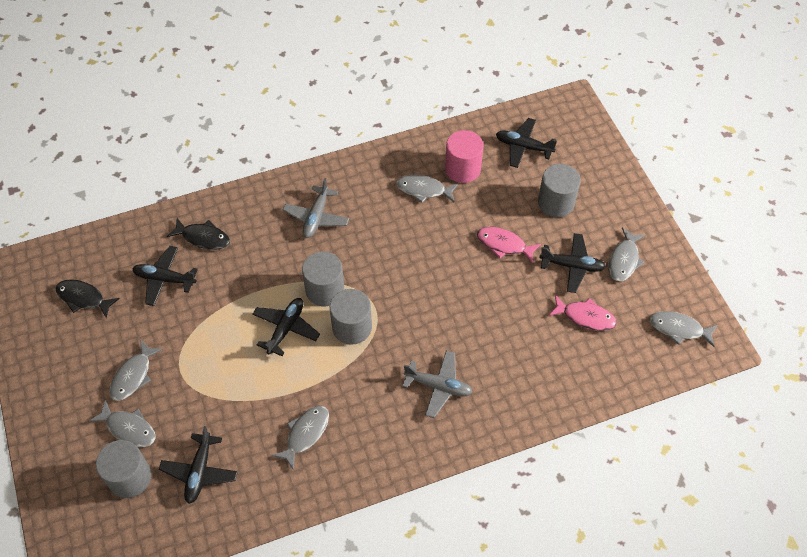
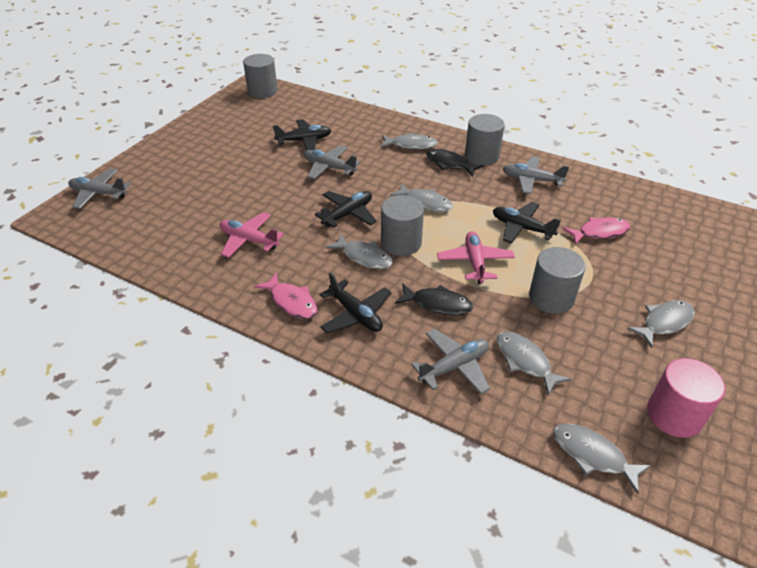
black plane: [133,246,198,306] [159,426,238,504] [252,298,320,356] [496,118,557,168] [539,233,606,293] = 5 -> [273,119,331,151] [315,191,377,228] [320,272,392,333] [493,202,561,244] = 4
grey plane: [283,178,349,238] [402,350,472,418] = 2 -> [68,169,131,209] [304,145,361,180] [411,329,490,394] [503,156,569,194] = 4
pink plane: none = 0 -> [220,212,284,258] [437,231,515,284] = 2

